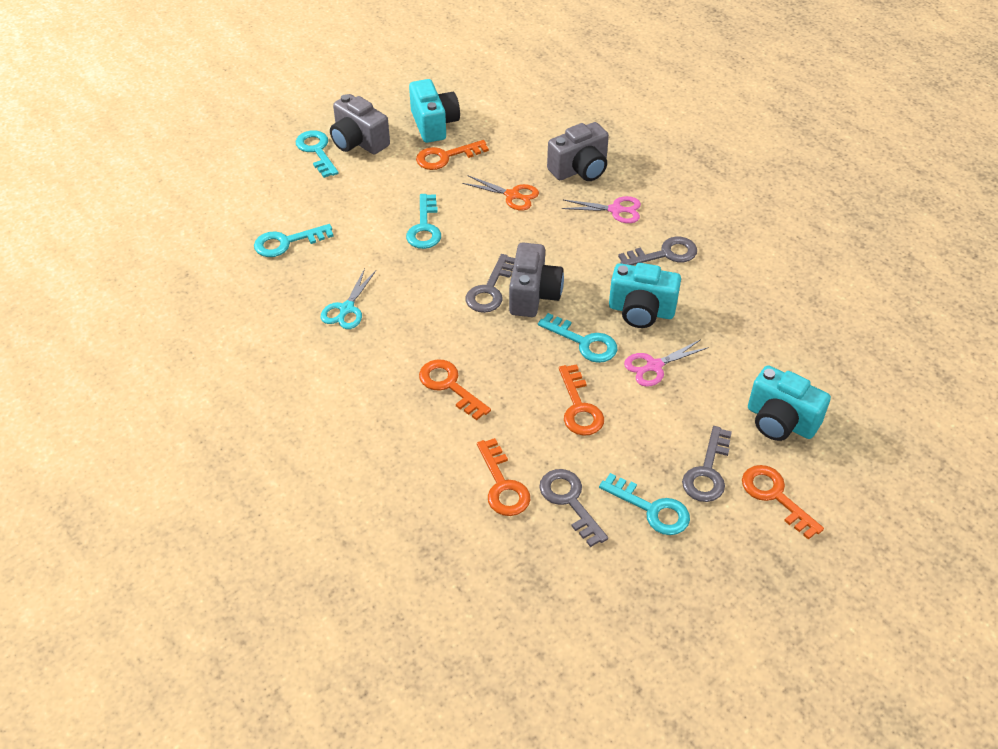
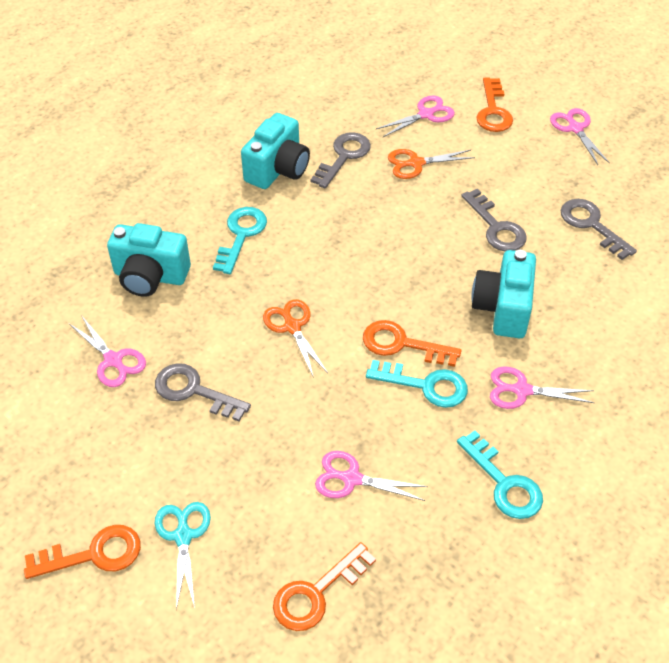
grey camera: [330,94,390,154] [509,243,564,317] [547,122,609,181] = 3 -> none = 0
orange key: [416,140,489,170] [419,359,491,420] [477,438,530,516] [559,364,604,436] [742,465,824,540] = 5 -> [24,525,141,579] [273,542,376,631] [363,320,461,367] [476,77,513,132] = 4
orange scissors: [462,175,539,211] = 1 -> [263,299,328,378] [388,149,475,179] = 2
pink scissors: [562,196,641,223] [624,340,709,387] = 2 -> [69,315,146,387] [315,451,428,501] [376,96,455,137] [490,367,595,409] [550,108,610,165] = 5
turquoise key: [254,224,334,257] [296,130,338,178] [406,194,441,249] [538,313,617,363] [599,473,690,535] = 5 -> [213,207,267,274] [366,360,468,408] [457,431,543,519] = 3

